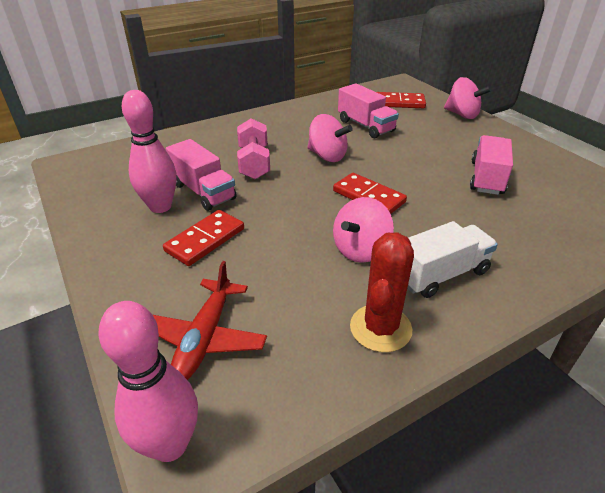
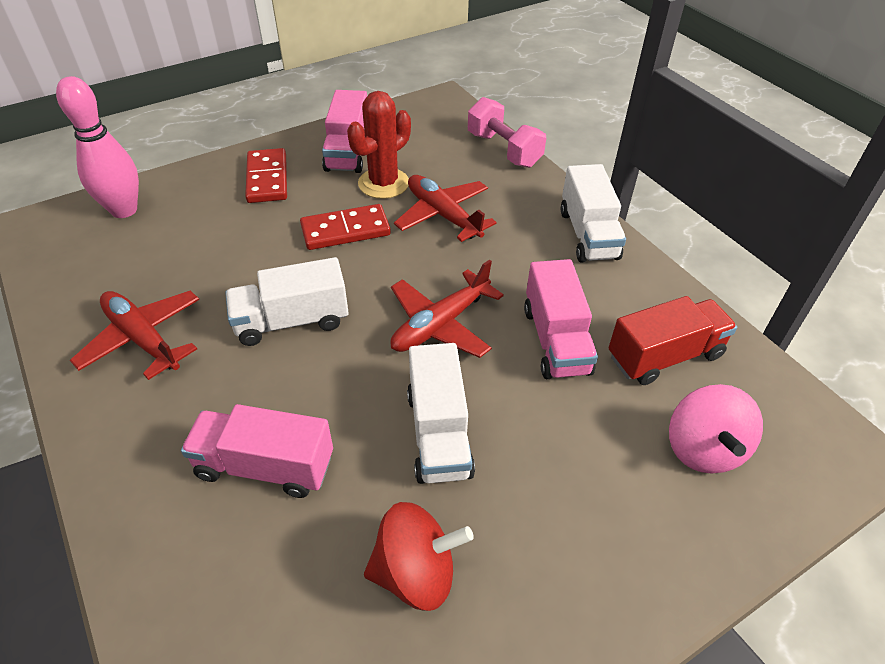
pink bowling pin: [99,301,198,462] [122,90,177,213] = 2 -> [56,76,139,218] = 1
pink spinning top: [307,114,353,162] [333,197,394,263] [444,77,492,119] = 3 -> [669,384,763,473] = 1
red domino: [163,210,244,266] [333,173,407,214] [377,92,426,108] = 3 -> [245,148,287,203] [300,204,391,250] = 2
red plane: [153,261,267,380] = 1 -> [70,291,199,380] [390,259,504,358] [394,175,497,242] = 3
red spinning top: none = 0 -> [364,502,474,611] = 1
red truck: none = 0 -> [609,296,737,385] = 1
white truck: [407,221,498,298] = 1 -> [225,257,349,346] [407,343,475,484] [560,164,626,263] = 3

